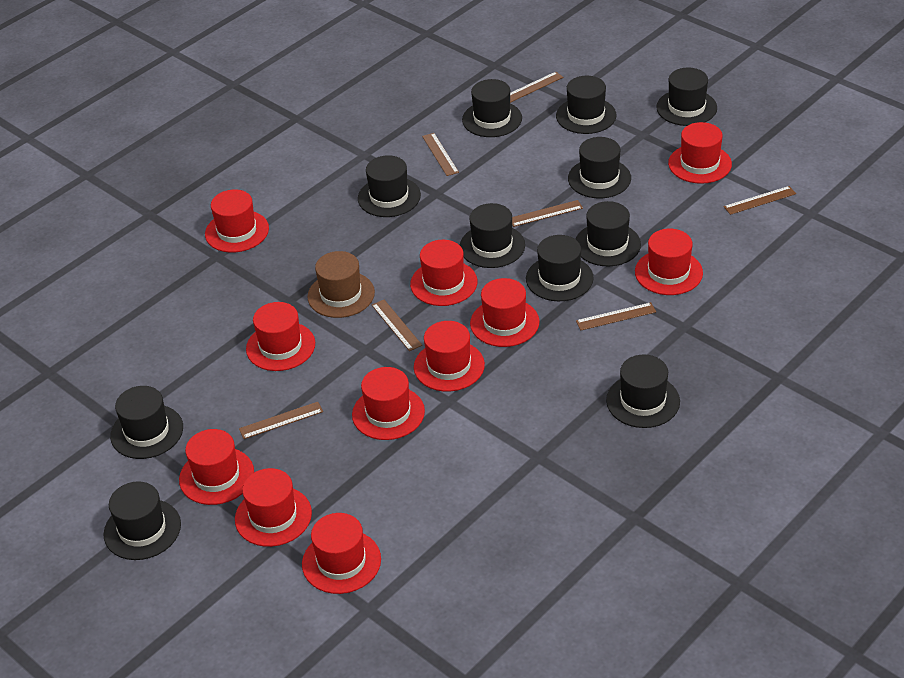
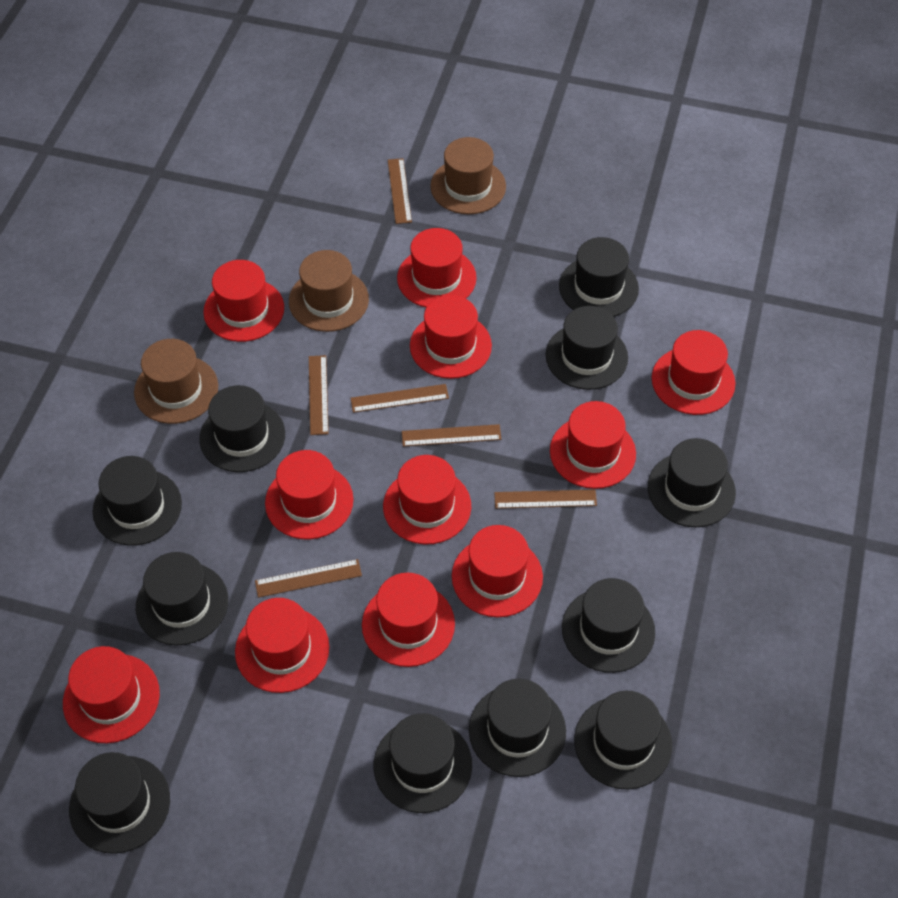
brown hat: [307,251,375,318] = 1 -> [134,339,218,424] [289,250,369,332] [430,137,506,214] = 3
brown ruler: [239,402,323,439] [372,300,422,351] [422,133,459,176] [510,72,563,103] [512,200,583,227] [576,302,656,330] [724,186,796,215] = 7 -> [255,559,362,598] [309,355,329,435] [350,384,449,413] [388,158,412,224] [402,424,501,447] [494,489,597,509] = 6

